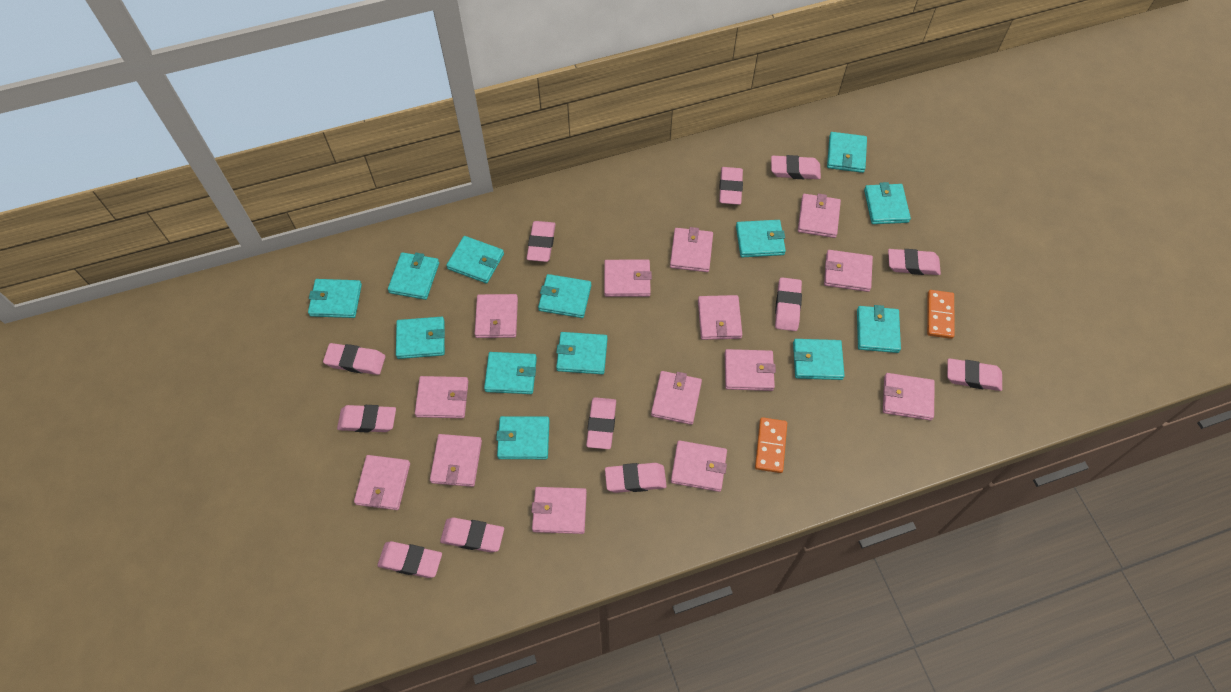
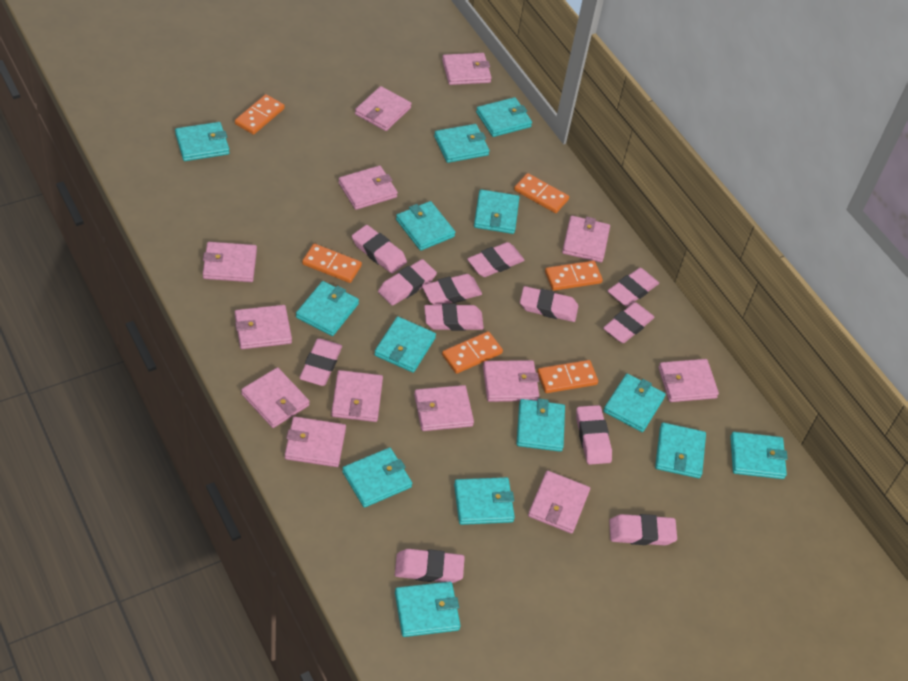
orange domino: [755,417,787,473] [927,290,955,339] = 2 -> [235,94,285,135] [302,243,362,283] [442,331,503,374] [514,173,569,213] [537,360,598,393] [545,261,603,291] = 6
pink wallet: [354,455,410,510] [415,376,469,418] [430,434,482,487] [474,294,518,338] [531,487,587,534] [604,260,652,297] [651,371,702,425] [670,227,713,272] [671,440,727,492] [698,295,742,340] [725,349,776,391] [798,194,841,238] [824,250,873,292] [883,373,935,420] = 14 -> [203,242,257,282] [235,305,292,349] [241,367,310,428] [285,417,346,467] [331,370,383,422] [338,165,398,210] [355,86,412,131] [414,385,474,431] [442,53,492,85] [483,360,539,402] [528,471,590,534] [562,216,610,263] [658,359,719,402] = 13
turquoise wallet: [308,279,362,318] [388,252,439,300] [396,317,445,359] [446,236,504,283] [484,352,537,394] [496,416,549,459] [538,274,591,318] [556,332,607,374] [736,220,786,257] [793,339,845,380] [827,132,867,173] [857,305,901,353] [864,182,911,224] = 13 -> [175,122,230,161] [296,281,359,336] [342,448,412,508] [374,316,436,373] [395,582,461,637] [396,201,456,251] [434,124,490,163] [454,477,515,525] [474,189,519,234] [476,97,532,137] [517,398,565,452] [603,374,666,432] [655,422,706,478] [730,432,788,479] = 14

